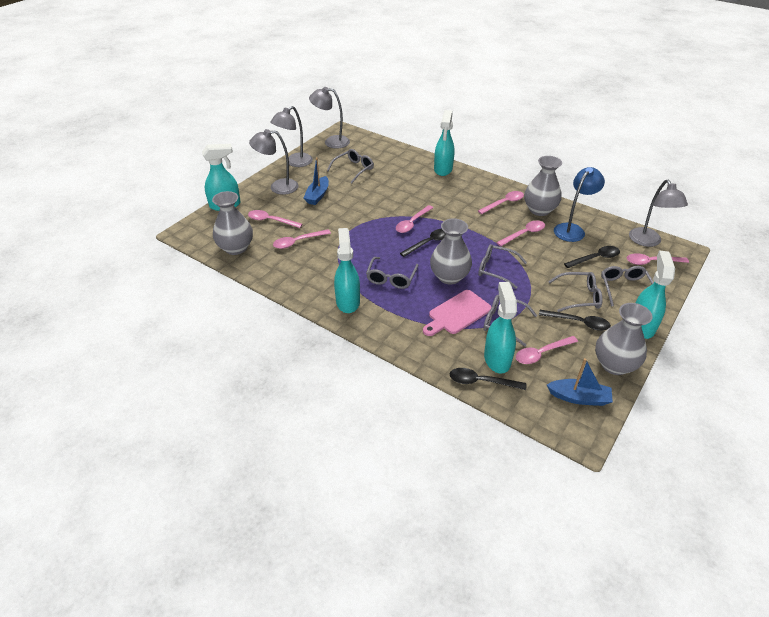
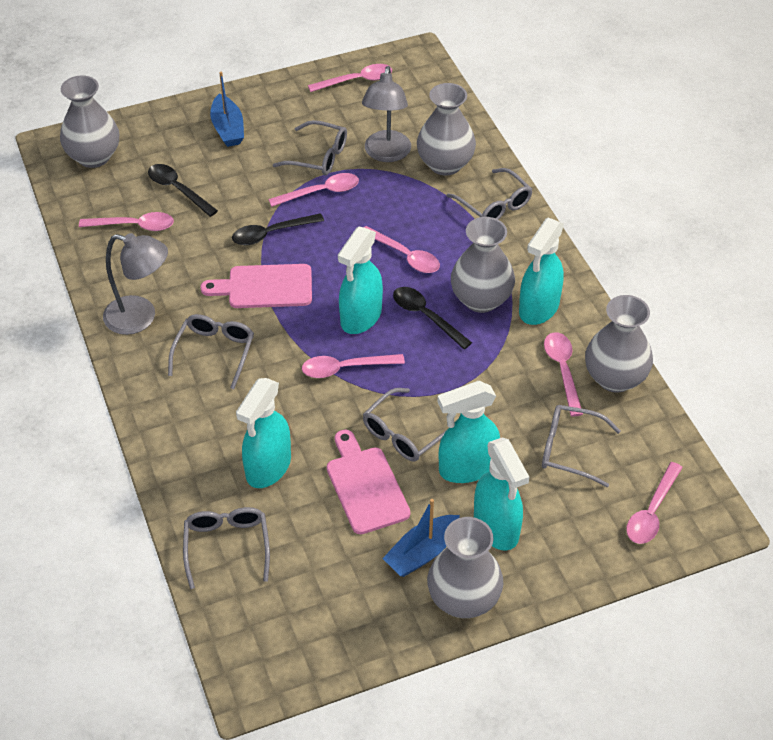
black spoon: [400,229,446,257] [450,368,526,390] [539,310,611,331] [564,246,620,268] = 4 -> [148,164,218,217] [232,213,324,245] [393,287,472,349] = 3
blue lamp: [554,167,605,242] = 1 -> none = 0
grey lamp: [249,129,299,195] [270,106,313,167] [309,87,350,149] [629,180,688,247] = 4 -> [103,233,168,335] [362,66,411,162] = 2
grey vase: [212,191,253,255] [430,218,472,285] [524,156,562,216] [595,303,653,375] = 4 -> [60,76,119,168] [417,83,476,175] [427,517,503,618] [451,217,515,313] [585,295,653,393] = 5
pink cutting board: [423,290,492,336] = 1 -> [200,264,312,308] [327,430,410,534] = 2

